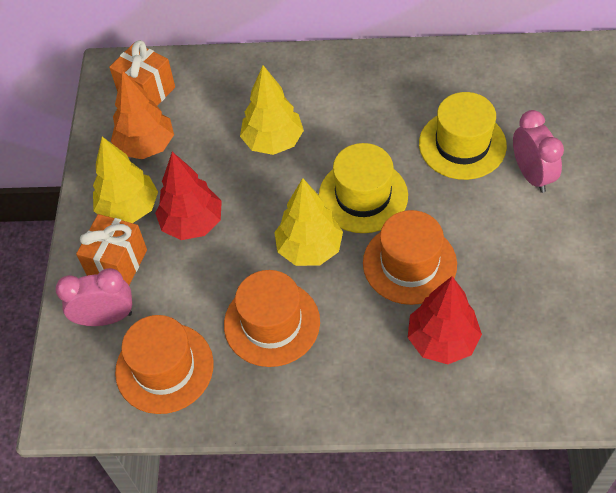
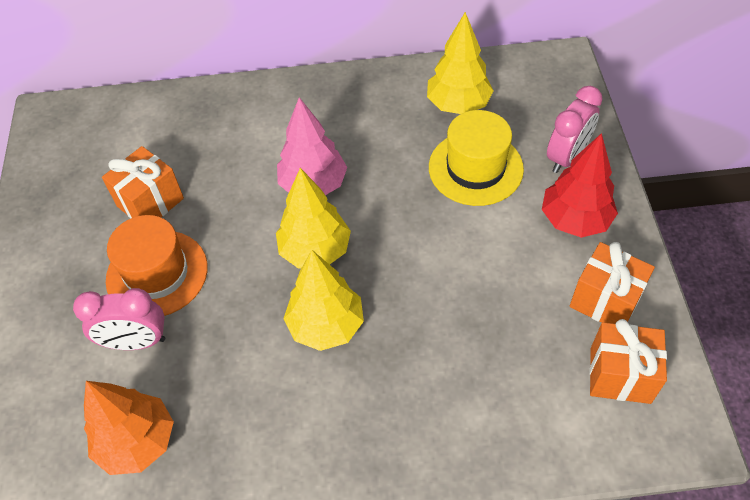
orange gift: [76,214,147,285] [109,40,175,106] = 2 -> [102,146,184,219] [570,242,655,324] [590,319,667,404] = 3
orange hat: [115,315,214,414] [224,270,320,367] [363,210,457,305] = 3 -> [106,215,208,316] = 1
pink tree: none = 0 -> [277,97,347,195] = 1
red tree: [155,152,222,240] [408,276,482,364] = 2 -> [542,133,618,238] = 1
yellow hat: [319,143,408,233] [419,92,507,180] = 2 -> [429,110,524,206] = 1

